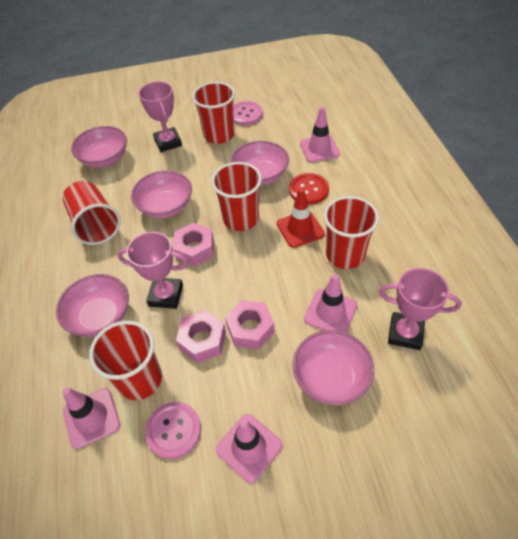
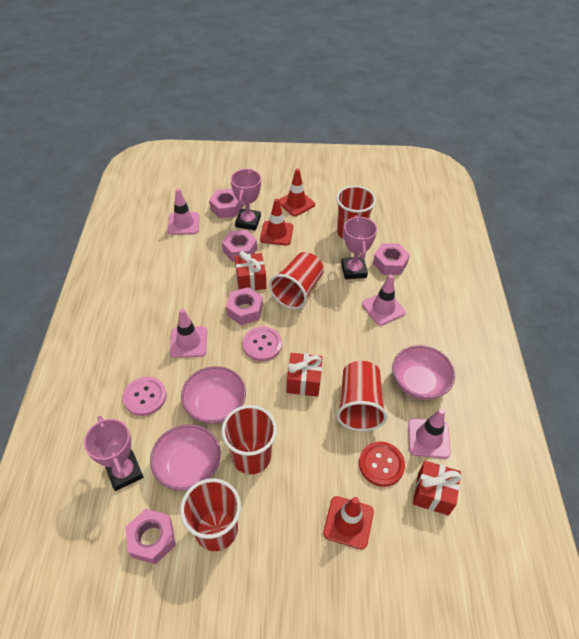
pink bowl: [56,274,129,337] [71,126,127,168] [131,170,192,219] [231,141,289,185] [292,330,374,406] = 5 -> [150,424,221,491] [181,366,246,424] [392,345,455,400] = 3
pink nut: [173,223,214,266] [176,310,226,363] [225,300,275,349] = 3 -> [125,509,176,564] [209,189,242,218] [222,230,257,262] [226,287,263,325] [373,243,410,275] = 5
red gift: none = 0 -> [235,251,266,291] [287,353,323,397] [413,461,461,516] = 3
red traffic cone: [277,188,325,248] = 1 -> [260,198,293,245] [279,169,315,216] [323,496,374,550] = 3

